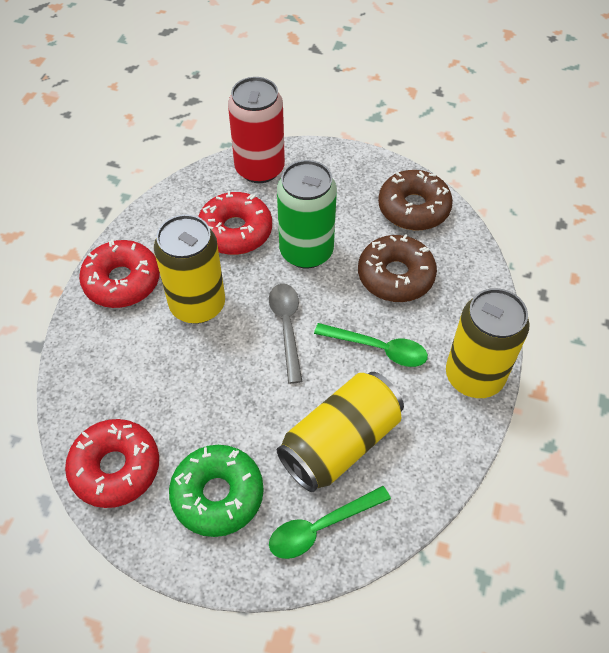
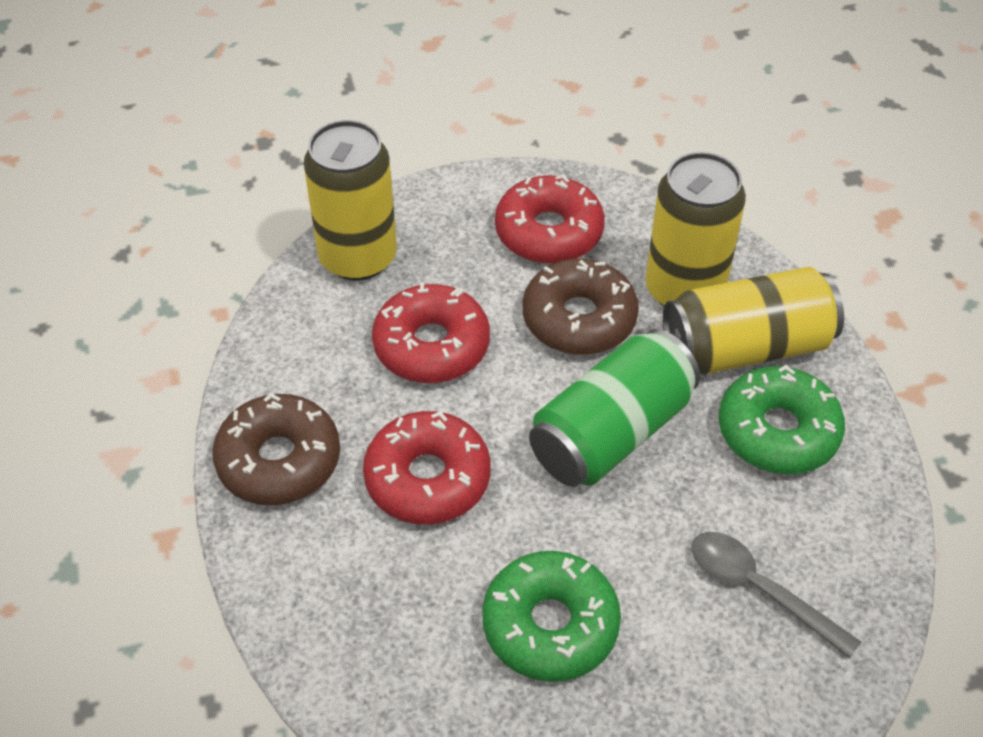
green donut: [169,445,264,537] = 1 -> [482,551,621,682] [719,365,845,475] = 2
green spoon: [269,486,391,559] [314,323,428,367] = 2 -> none = 0
red can: [228,77,285,183] = 1 -> none = 0

